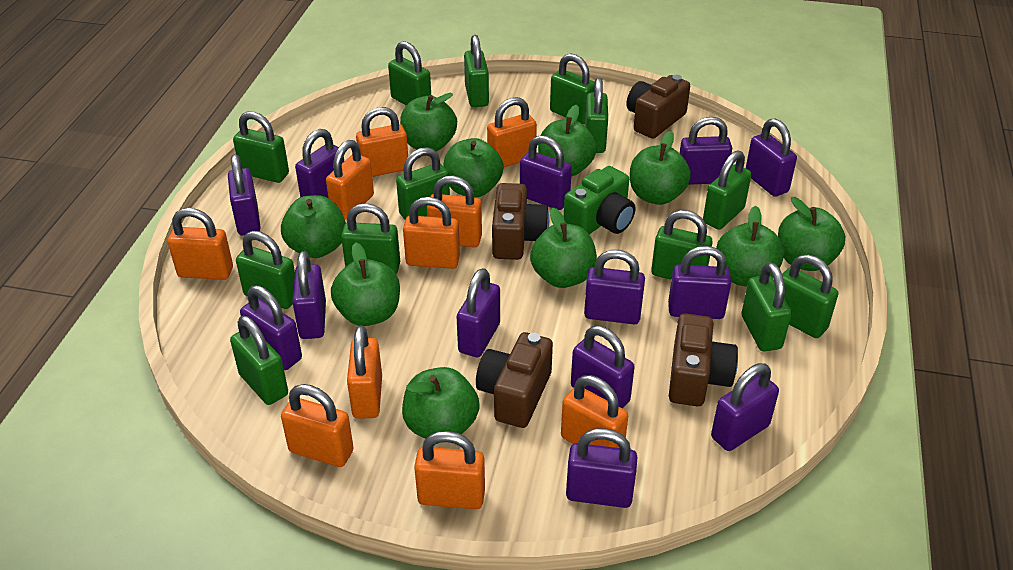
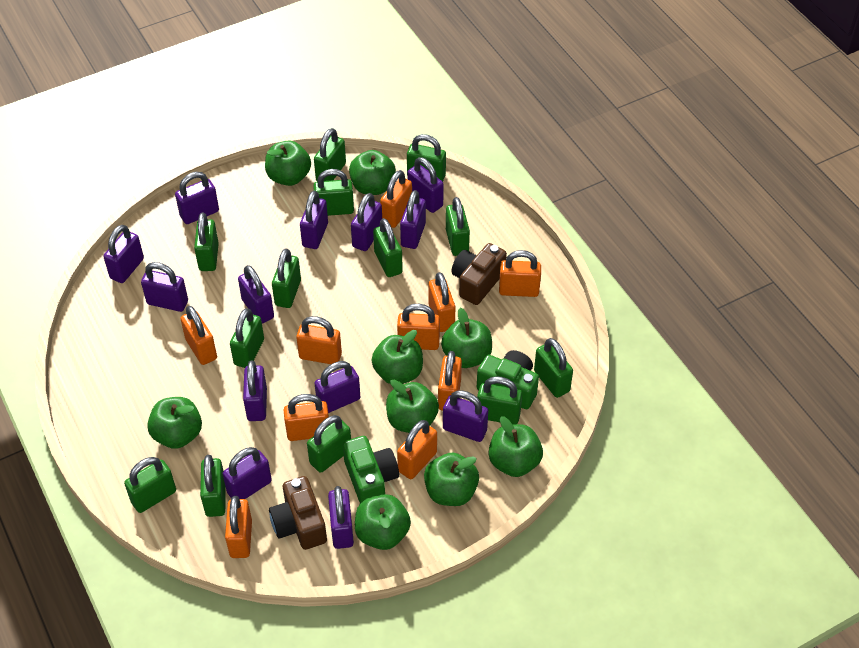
brown camera: [476,332,553,428] [492,183,549,260] [626,75,690,139] [669,313,738,406] = 4 -> [269,476,327,550] [452,243,507,305] = 2
green apple: [281,195,346,258] [331,242,400,326] [400,93,457,151] [402,367,480,439] [443,138,504,197] [530,208,597,288] [538,105,597,176] [630,131,691,205] [716,206,784,286] [778,197,845,271] = 10 -> [147,397,202,449] [265,141,311,186] [349,150,396,195] [355,494,411,550] [372,330,423,384] [386,380,439,433] [424,453,479,506] [441,308,492,368] [489,416,543,477] = 9
green camera: [564,166,636,234] = 1 -> [343,436,399,503] [477,350,539,409] = 2

